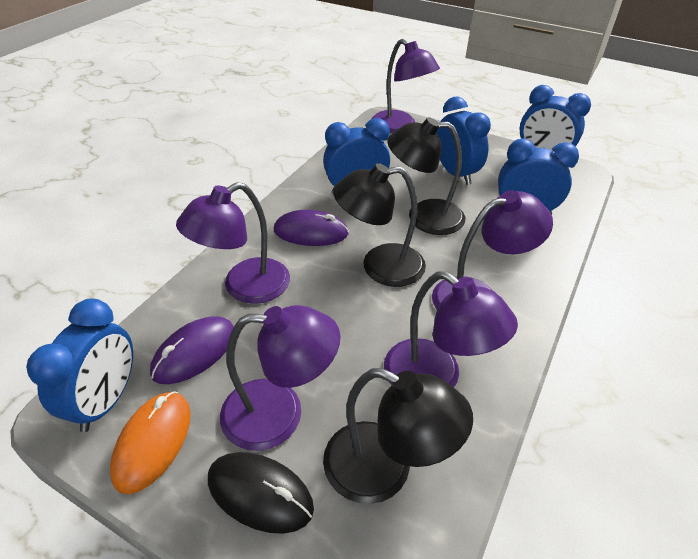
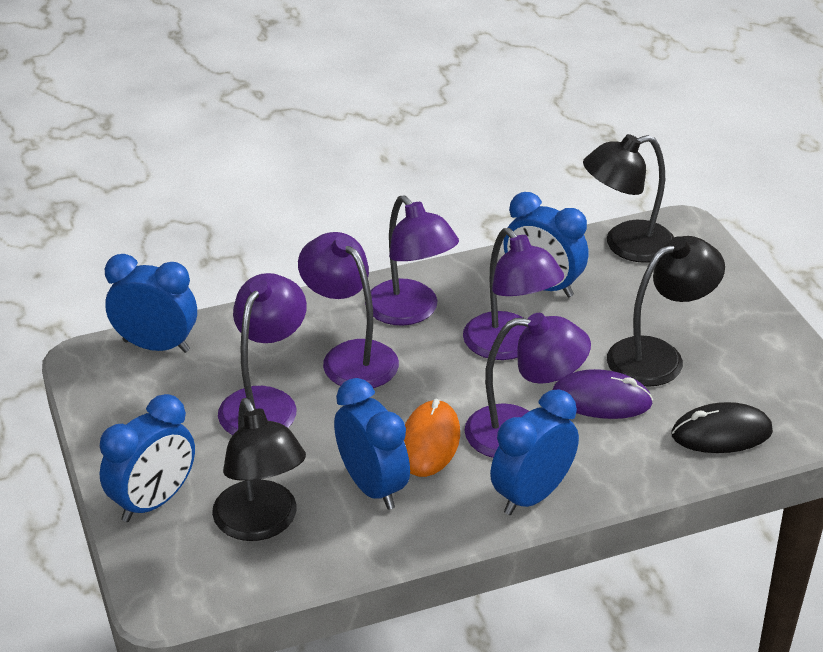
purple mouse: [150,316,234,384] [274,210,349,246] = 2 -> [552,369,653,419] = 1

